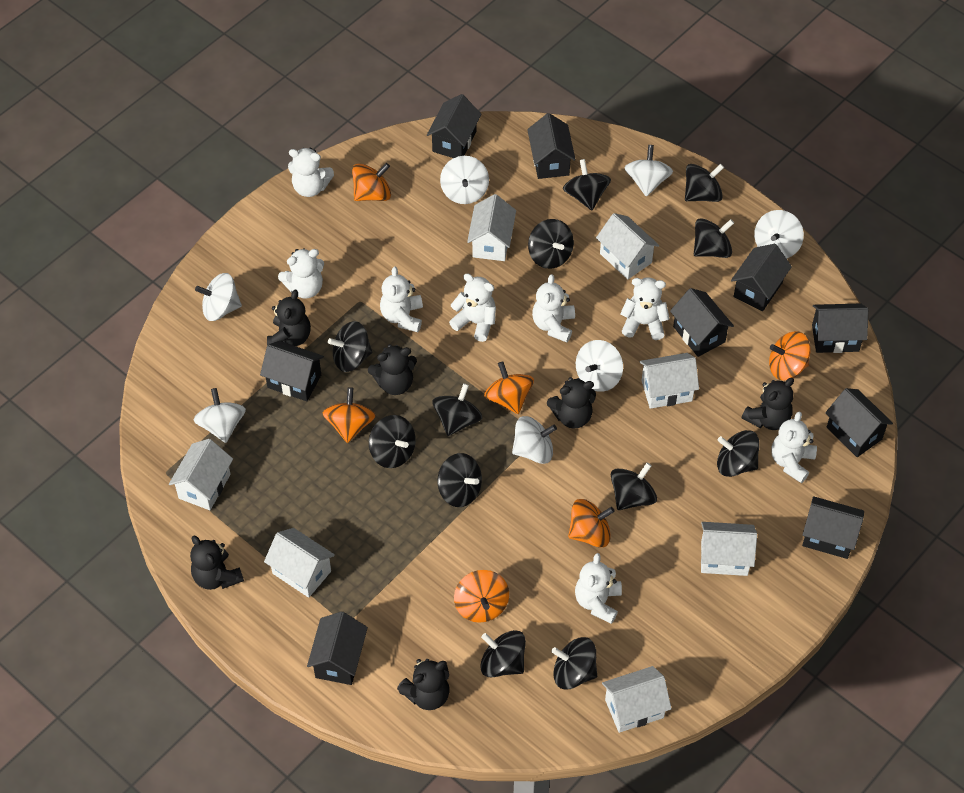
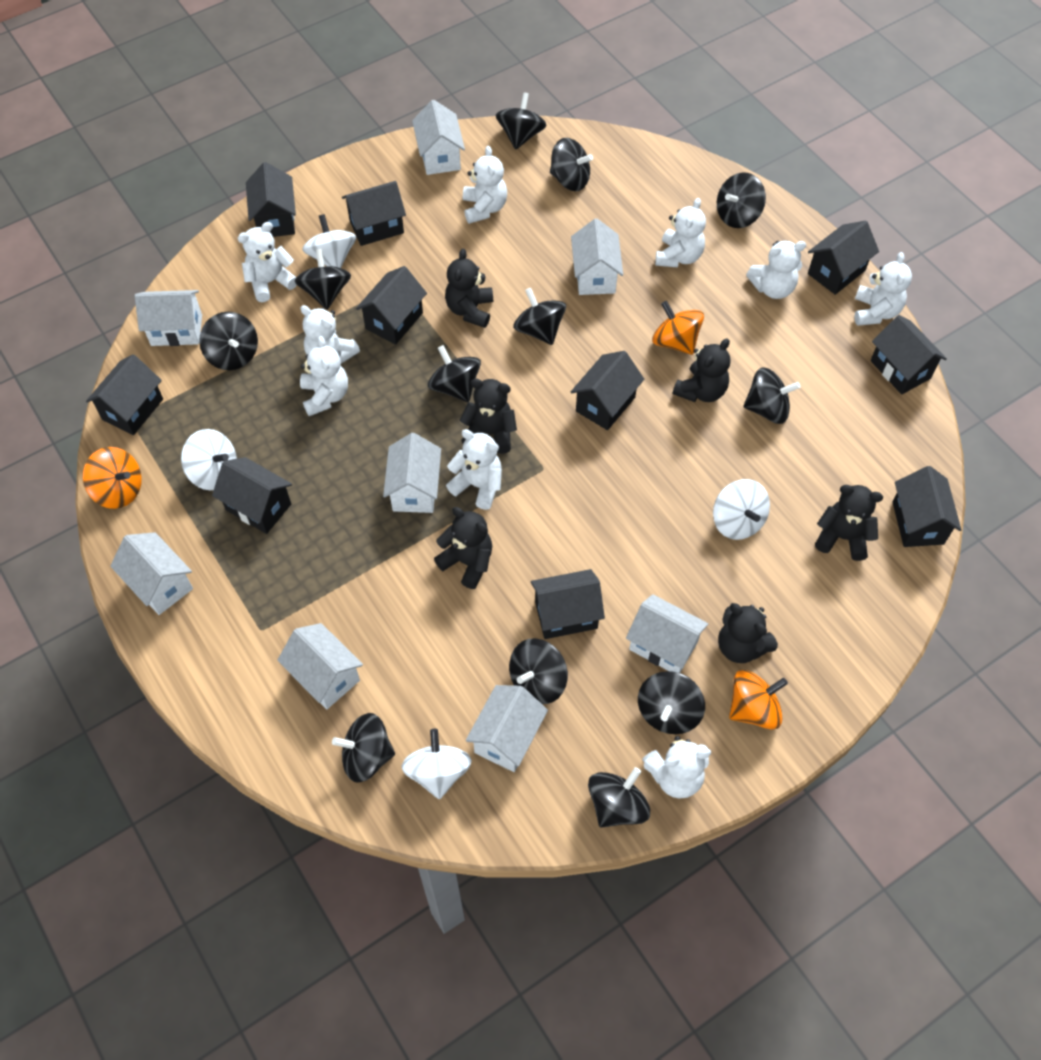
black house: [260,341,324,401] [307,611,368,685] [427,94,482,158] [527,113,576,179] [670,288,734,357] [731,244,792,311] [802,496,864,559] [812,304,868,353] [825,388,893,457] = 9 -> [86,354,163,435] [212,457,292,534] [246,162,296,237] [342,181,406,246] [356,266,427,345] [531,569,605,639] [571,351,644,430] [808,221,879,295] [871,315,947,395] [893,466,962,547] = 10
orange spinning top: [323,387,376,443] [352,163,391,201] [454,570,509,623] [484,362,534,414] [568,499,615,548] [769,331,811,380] = 6 -> [83,447,142,509] [652,301,704,355] [729,670,788,730] = 3
white house: [169,439,233,510] [264,528,335,598] [467,194,516,261] [596,213,659,279] [602,666,672,733] [640,353,699,409] [701,522,757,576] = 7 -> [110,532,193,615] [135,290,202,346] [277,623,363,709] [383,433,441,513] [412,100,465,175] [466,685,548,772] [571,219,623,295] [626,594,708,673] = 8
white spinning top: [193,388,246,443] [195,273,242,321] [440,156,489,204] [512,416,557,464] [576,340,623,392] [624,145,673,197] [754,210,804,259] = 7 -> [181,429,237,490] [302,214,356,268] [402,729,472,800] [713,479,770,540] = 4
white teddy bear: [278,248,324,298] [288,148,334,197] [380,266,423,332] [449,273,496,342] [532,274,575,342] [575,553,622,624] [620,277,670,340] [771,412,817,483] = 8 -> [238,222,297,302] [300,305,360,364] [300,336,348,416] [446,429,502,510] [463,146,507,224] [642,736,711,799] [655,198,706,267] [746,240,806,299] [855,252,912,326] = 9

